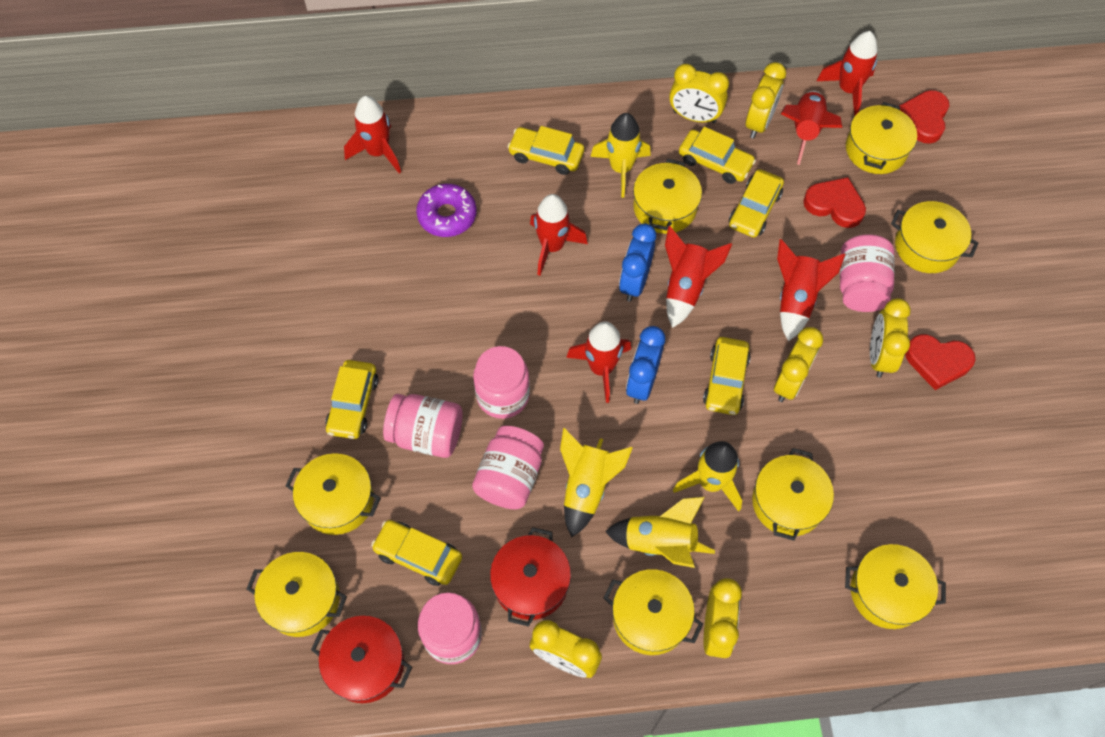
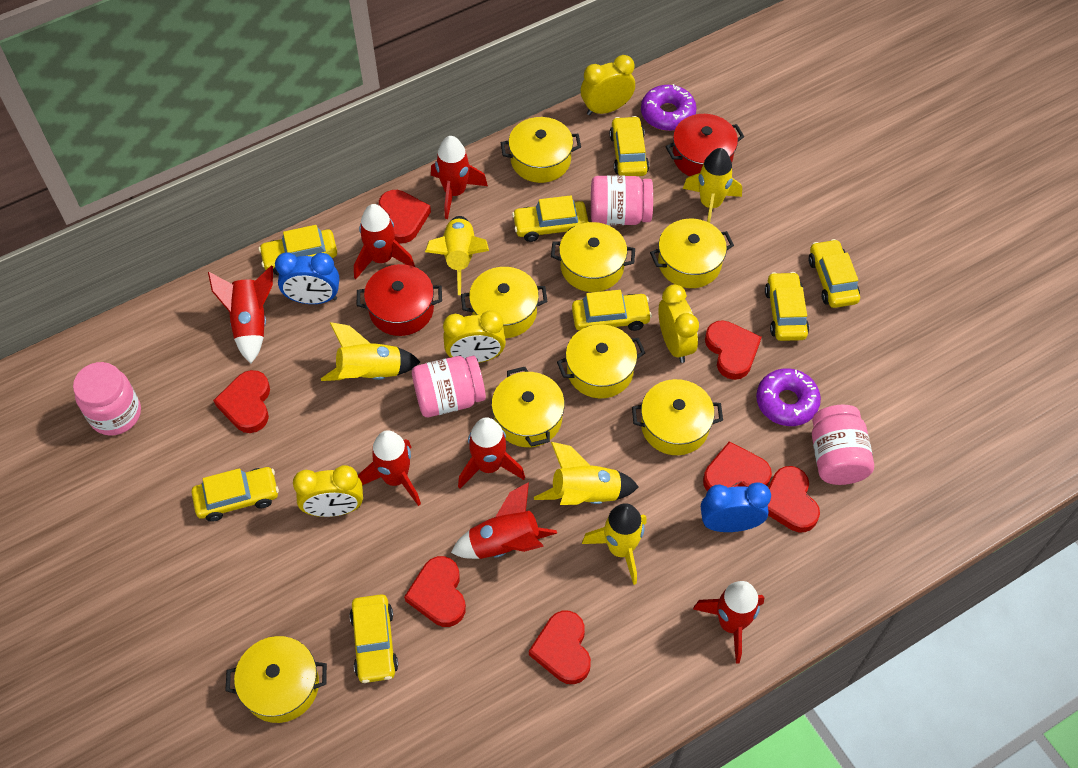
pink jar: [383,394,463,458] [418,593,482,664] [472,426,544,509] [473,346,530,419] [840,234,895,312] = 5 -> [73,362,141,436] [412,356,486,417] [591,176,653,225] [812,405,874,485] = 4
purple donut: [416,184,477,237] = 1 -> [641,84,697,131] [756,368,821,426] = 2
red heart: [803,177,866,228] [899,90,949,144] [905,334,976,390] = 3 -> [213,370,270,433] [379,190,431,244] [404,556,466,627] [529,610,591,684] [703,441,772,491] [705,320,762,380] [768,466,820,532] = 7
yellow car: [325,360,378,439] [371,520,462,586] [507,126,584,175] [679,127,756,184] [703,337,751,415] [729,169,784,237] = 6 -> [191,467,279,522] [259,225,337,275] [350,594,398,683] [512,195,589,242] [572,290,652,331] [609,116,649,176] [765,272,809,341] [809,239,860,308] = 8
yellow clock: [530,620,602,678] [669,64,729,123] [704,578,742,658] [746,62,786,139] [774,327,823,402] [870,298,911,378] = 6 -> [293,465,363,517] [443,310,506,363] [581,55,635,115] [658,285,699,363] = 4
yellow rocket: [560,428,633,537] [591,113,651,198] [605,497,715,568] [673,441,742,512] = 4 -> [321,322,420,381] [425,216,489,295] [534,442,639,505] [582,503,647,585] [683,148,742,223] = 5

